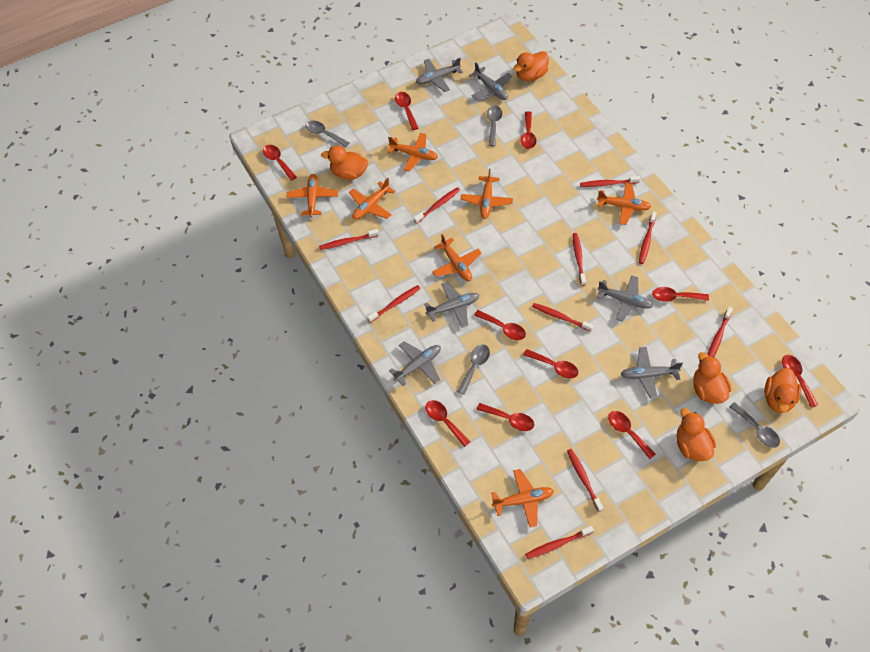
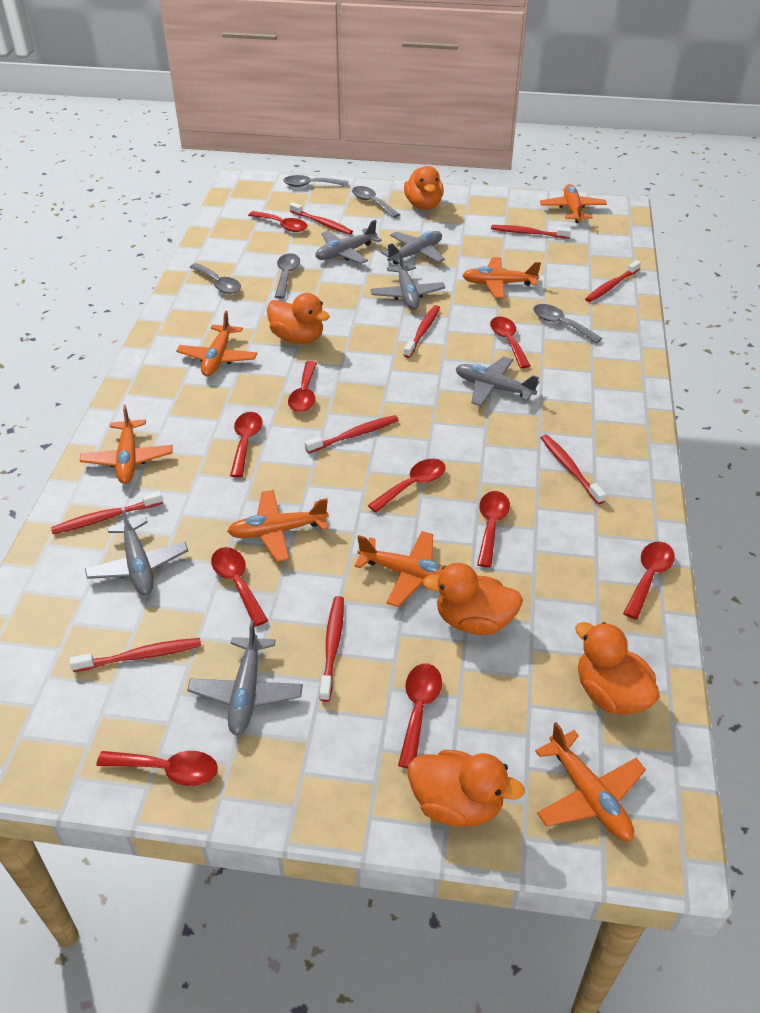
grey spoon: [306,120,349,147] [457,344,490,395] [487,105,502,146] [729,402,780,448] = 4 -> [190,263,241,294] [275,253,300,299] [283,175,348,187] [352,186,400,218] [533,304,602,344] = 5
red toothbrush: [319,229,379,250] [367,285,421,323] [414,187,460,224] [525,526,594,559] [532,303,594,331] [567,449,603,512] [573,233,586,286] [580,176,640,187] [639,212,657,264] [708,307,733,357] = 10 -> [51,491,163,534] [70,638,201,672] [290,202,353,235] [305,415,398,453] [319,596,344,702] [404,305,440,358] [491,225,571,239] [541,434,606,504] [585,260,641,302] = 9

